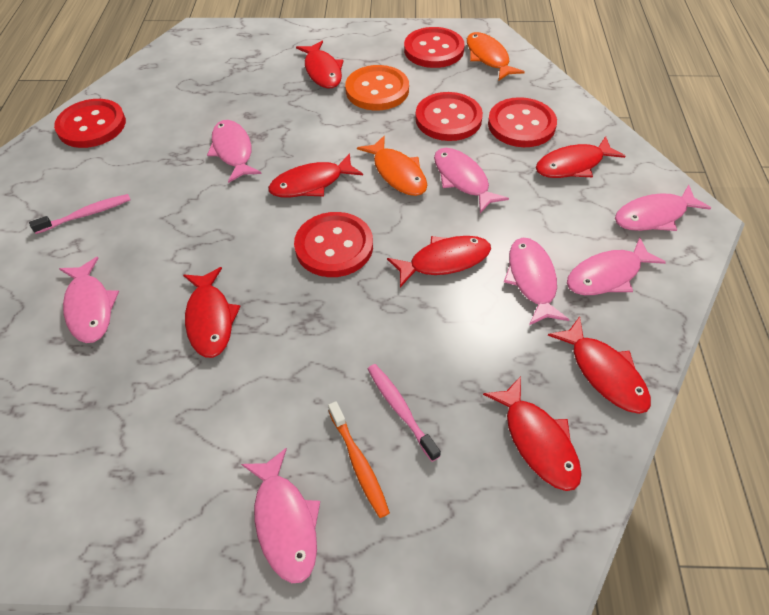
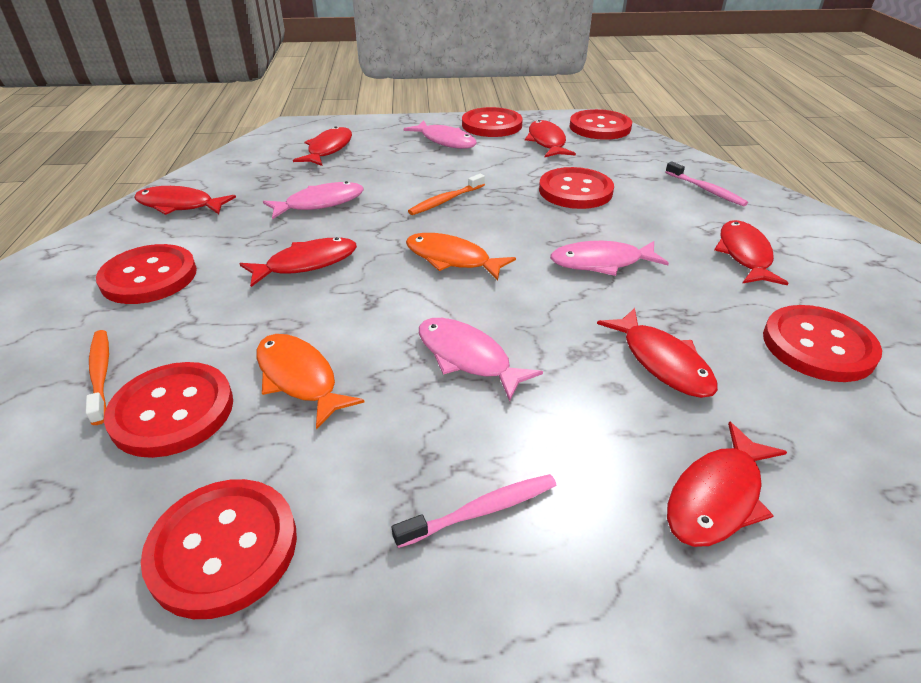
orange button: [345,65,409,110] = 1 -> none = 0
orange toothbrush: [328,401,390,518] = 1 -> [86,330,109,425] [408,174,485,215] = 2
pink fish: [59,257,119,343] [207,120,262,183] [241,448,320,583] [434,148,509,213] [504,238,569,325] [567,237,666,295] [615,185,711,231] = 7 -> [263,181,364,219] [403,120,477,149] [419,318,543,402] [550,241,669,276] = 4
red button: [54,99,126,148] [294,212,373,277] [404,27,465,68] [415,92,483,141] [488,97,557,147] = 5 -> [96,244,197,304] [104,362,233,458] [141,479,297,619] [462,107,523,137] [539,167,614,209] [569,109,632,140] [763,305,882,382] = 7

